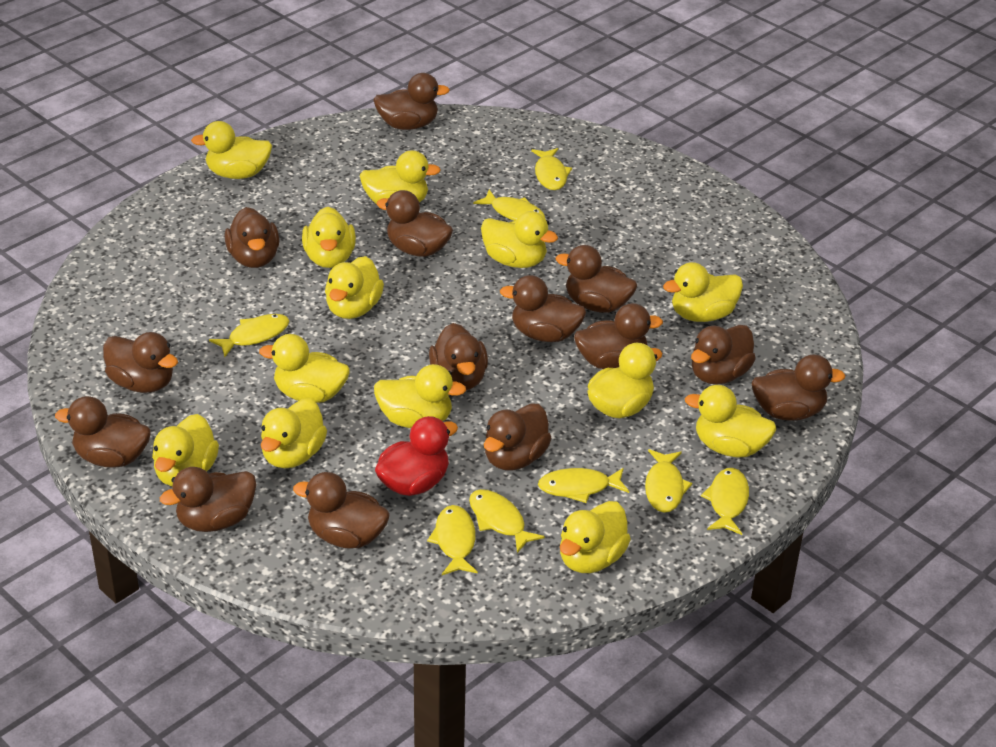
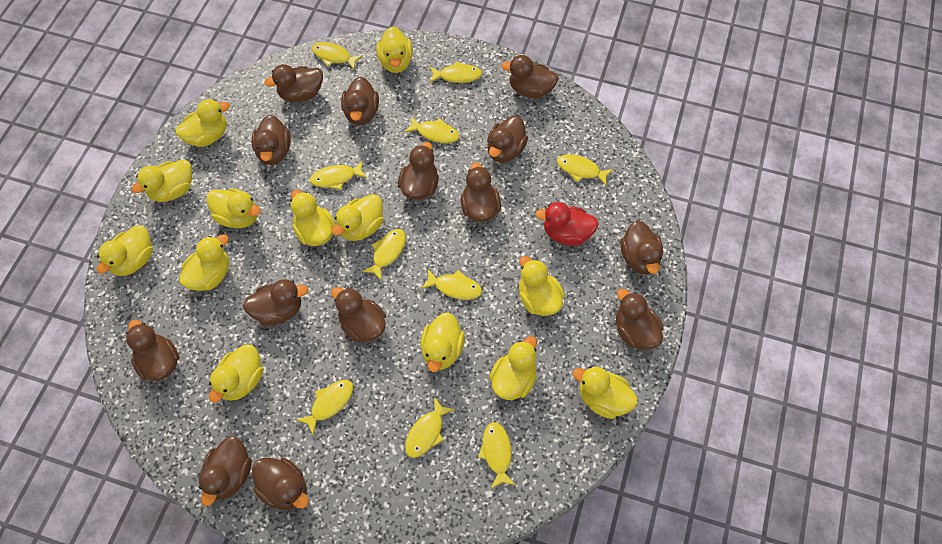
yellow fish: [209,314,289,357] [427,505,478,575] [469,489,545,553] [473,189,545,221] [531,148,572,190] [538,468,629,503] [645,449,692,513] [701,468,749,535] = 8 -> [296,380,353,435] [310,160,367,190] [312,42,363,70] [362,229,406,281] [404,116,459,143] [405,397,455,458] [421,270,482,300] [430,61,482,83] [478,422,515,489] [557,154,613,186] = 10

